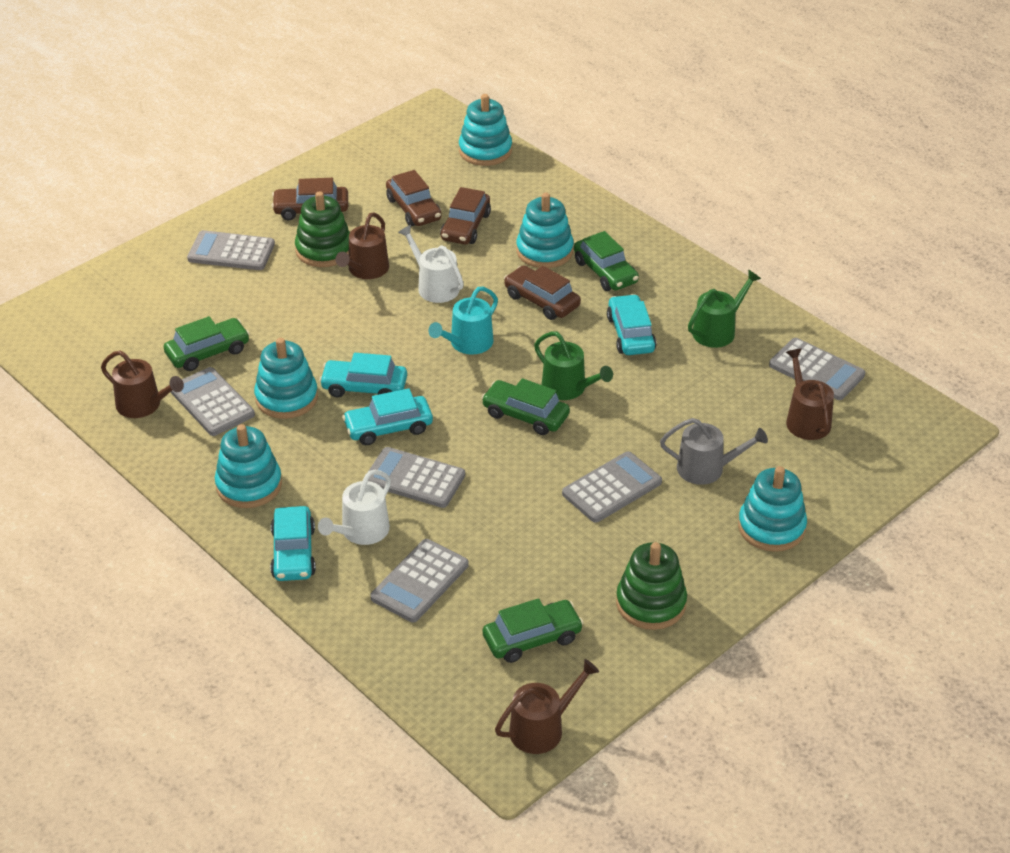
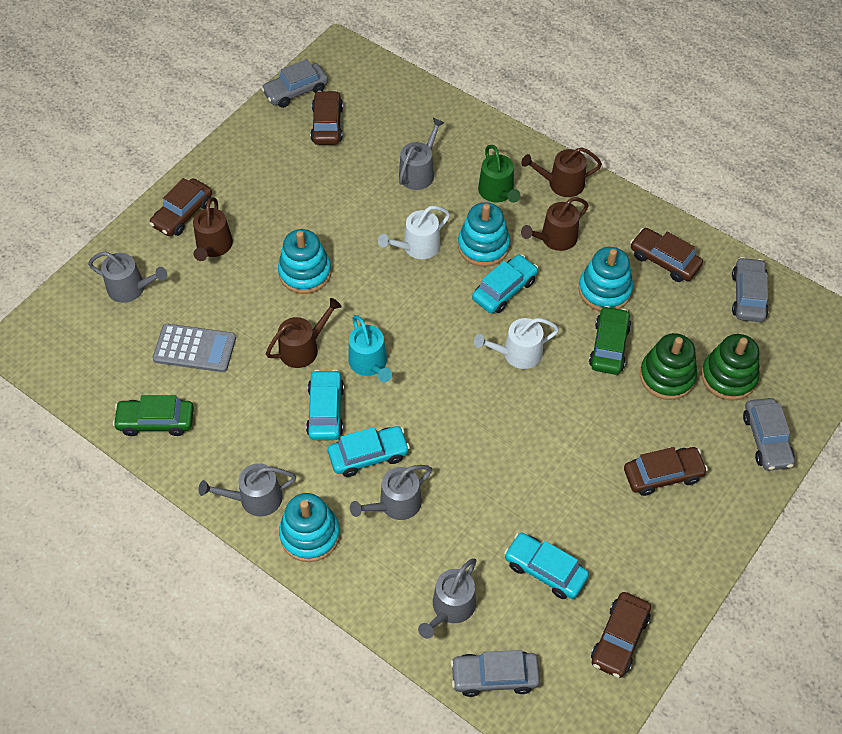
brown car: [271,178,348,220] [386,170,442,227] [440,187,491,245] [504,265,581,320] = 4 -> [149,178,212,236] [311,90,343,145] [591,592,651,678] [624,447,708,496] [630,228,703,282] = 5
green car: [164,316,250,371] [481,378,570,435] [483,598,583,663] [574,231,639,291] = 4 -> [113,395,194,436] [589,306,631,375] = 2
green watering can: [534,332,613,400] [688,270,761,348] = 2 -> [478,145,520,203] = 1
grey calculator: [170,367,255,436] [187,230,275,270] [368,447,465,508] [370,539,469,623] [562,451,662,523] [769,338,865,400] = 6 -> [153,324,236,372] = 1
grey car: none = 0 -> [261,59,328,108] [450,650,540,697] [732,257,769,322] [743,398,795,471] = 4
grey watering can: [660,418,768,485] = 1 -> [88,252,167,303] [199,463,296,517] [350,465,432,520] [399,118,445,190] [418,558,477,639] = 5
turquoise stacking toy: [215,424,282,508] [254,338,318,419] [459,94,512,166] [516,193,574,268] [738,466,807,552] = 5 -> [278,229,331,294] [279,493,340,562] [458,202,510,267] [578,247,633,311] = 4

